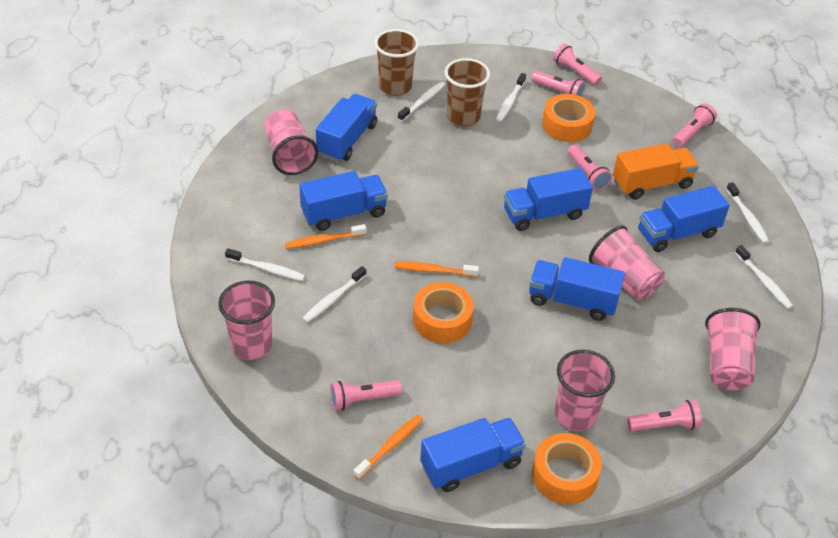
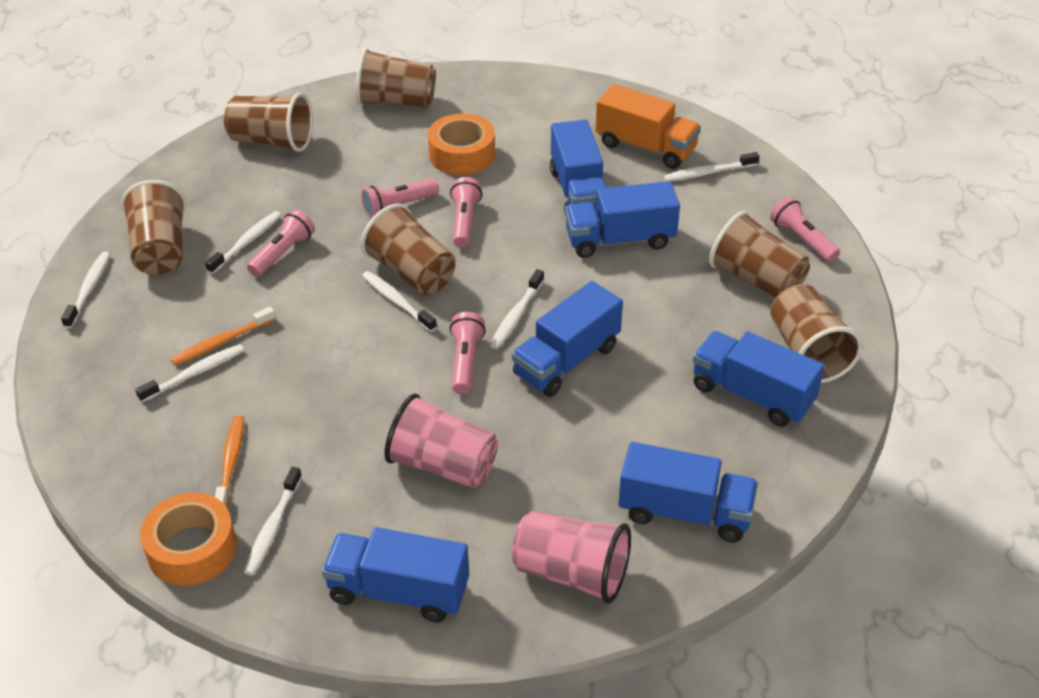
brown cup: [374,29,419,96] [445,58,490,126] = 2 -> [121,180,186,275] [224,93,313,152] [356,48,436,108] [361,203,456,295] [709,211,810,298] [770,284,863,383] = 6
orange tape: [413,282,474,343] [532,433,602,504] [542,94,595,142] = 3 -> [140,492,237,586] [428,114,495,175] = 2
orange toothbrush: [285,224,366,249] [353,415,423,480] [394,262,479,277] = 3 -> [170,307,276,366] [215,415,244,507] = 2
pink cup: [218,280,275,360] [264,109,318,175] [555,350,615,431] [589,225,665,300] [705,308,761,390] = 5 -> [384,393,498,488] [512,511,631,604] = 2
pink flashlight: [330,380,402,411] [531,71,586,97] [553,44,602,86] [568,145,612,190] [627,400,702,432] [673,103,717,147] = 6 -> [247,210,315,277] [361,179,439,218] [450,177,482,248] [450,312,486,394] [770,197,840,263] = 5
white toothbrush: [225,248,305,281] [302,266,366,323] [398,82,445,122] [496,73,526,122] [726,182,769,243] [735,245,793,309] = 6 -> [61,251,110,328] [135,344,244,402] [205,211,281,274] [244,467,302,576] [362,271,437,332] [490,269,544,349] [664,152,759,181] = 7

